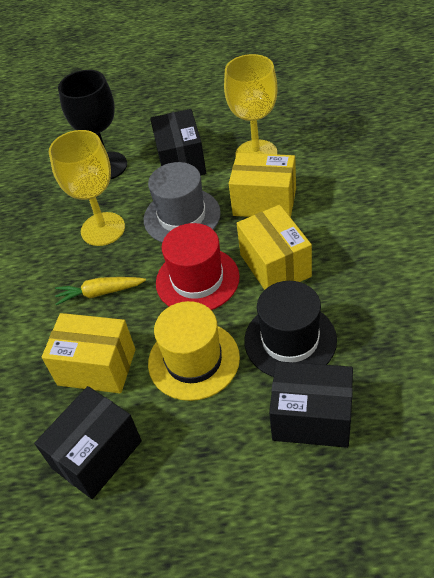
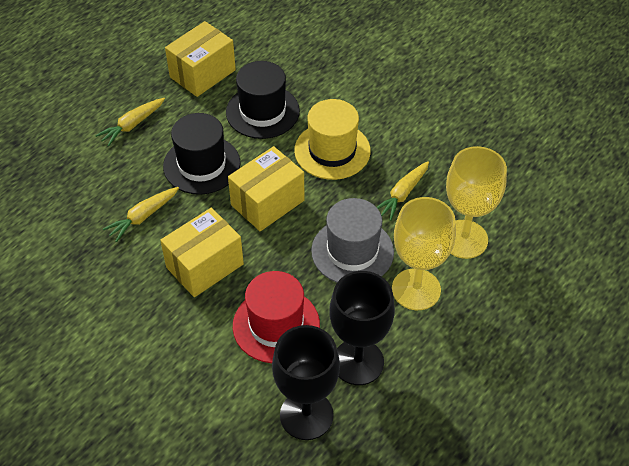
black box: [34,386,142,499] [150,109,206,175] [269,361,353,448] = 3 -> none = 0
black goblet: [58,70,127,180] = 1 -> [272,325,340,440] [329,271,395,385] = 2
black hat: [244,281,337,377] = 1 -> [163,113,241,195] [226,61,300,139] = 2
yellow carrot: [55,277,146,305] = 1 -> [95,98,165,147] [103,187,179,242] [377,161,429,221] = 3

